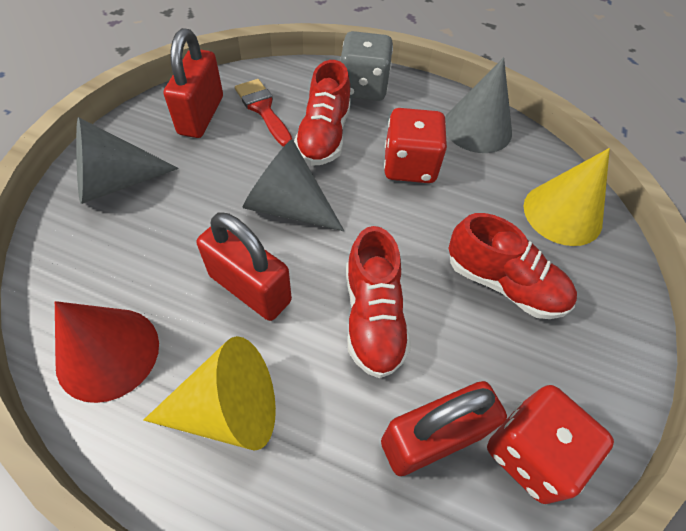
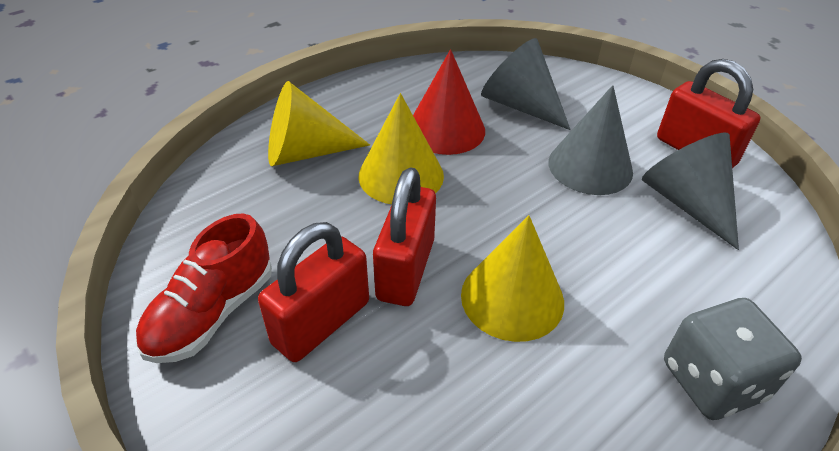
red brush: [235,79,292,147] = 1 -> none = 0
red dice: [384,108,447,183] [487,385,614,504] = 2 -> none = 0
red shoe: [294,60,351,166] [346,226,411,378] [448,213,577,319] = 3 -> [135,213,272,363] = 1
yellow cone: [143,336,276,451] [524,148,610,246] = 2 -> [268,81,370,166] [358,93,444,204] [461,215,564,342] = 3

